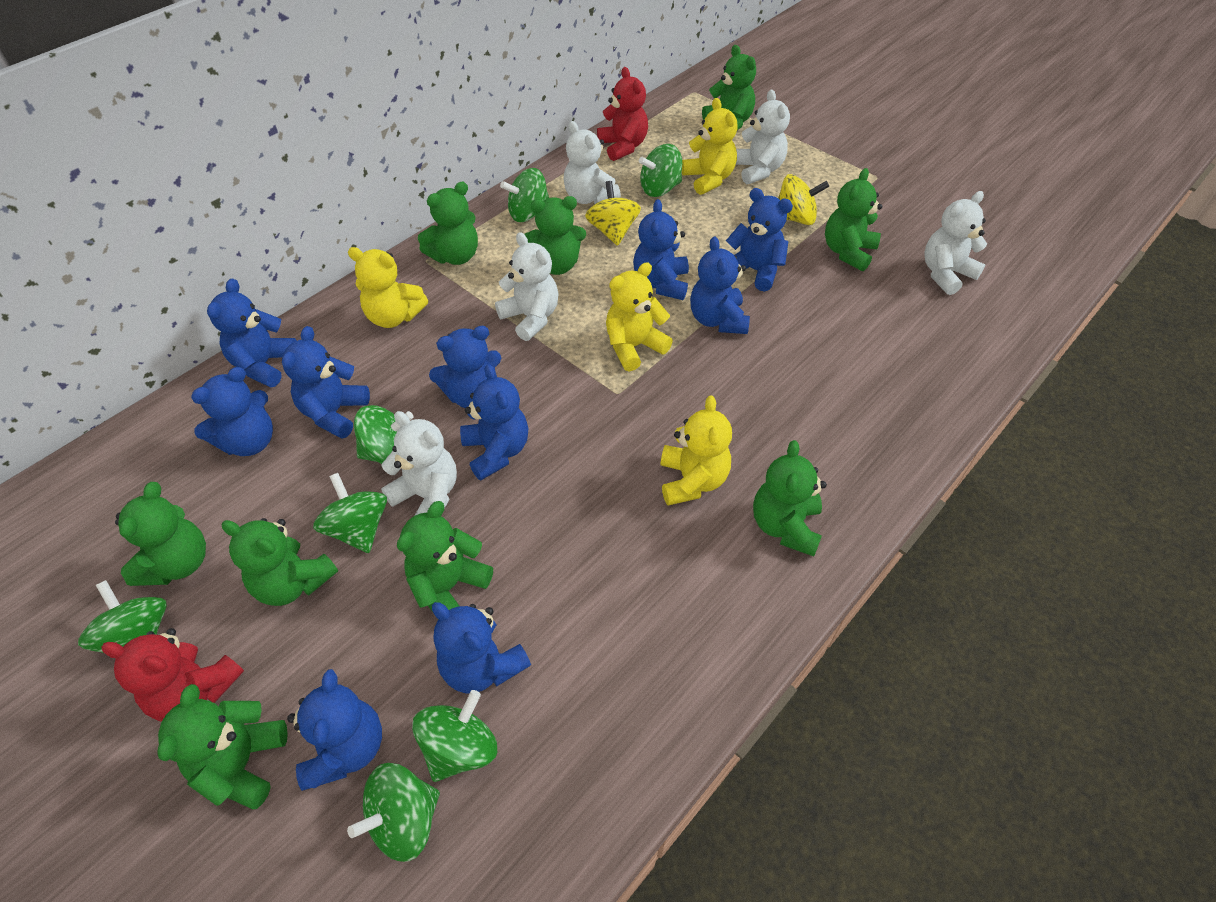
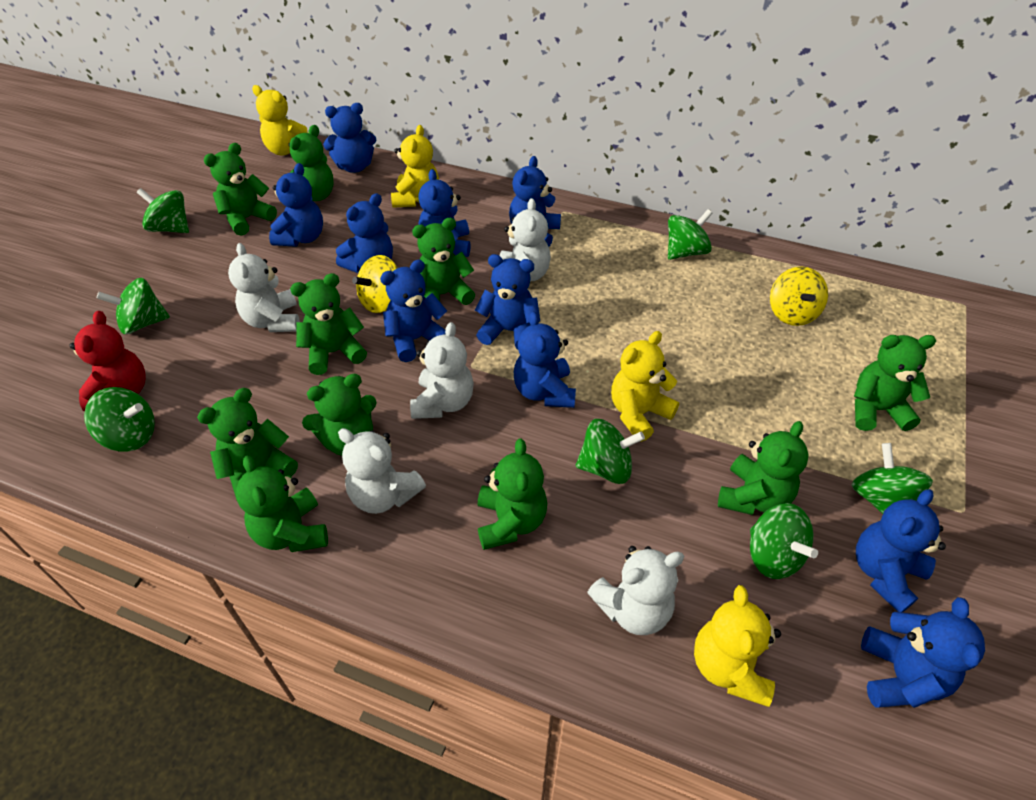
green teddy bear: [115,482,206,586] [157,684,288,809] [221,518,338,606] [397,501,493,612] [418,182,478,265] [524,196,586,275] [702,45,756,130] [753,440,827,557] [825,168,882,271] = 9 -> [197,388,298,500] [204,143,277,236] [236,455,328,552] [288,125,333,201] [290,273,367,375] [302,374,377,456] [412,218,475,305] [478,439,547,550] [718,421,809,515] [854,335,936,431] = 10
red teddy bear: [101,628,244,722] [597,67,648,161] = 2 -> [69,311,146,412] = 1

